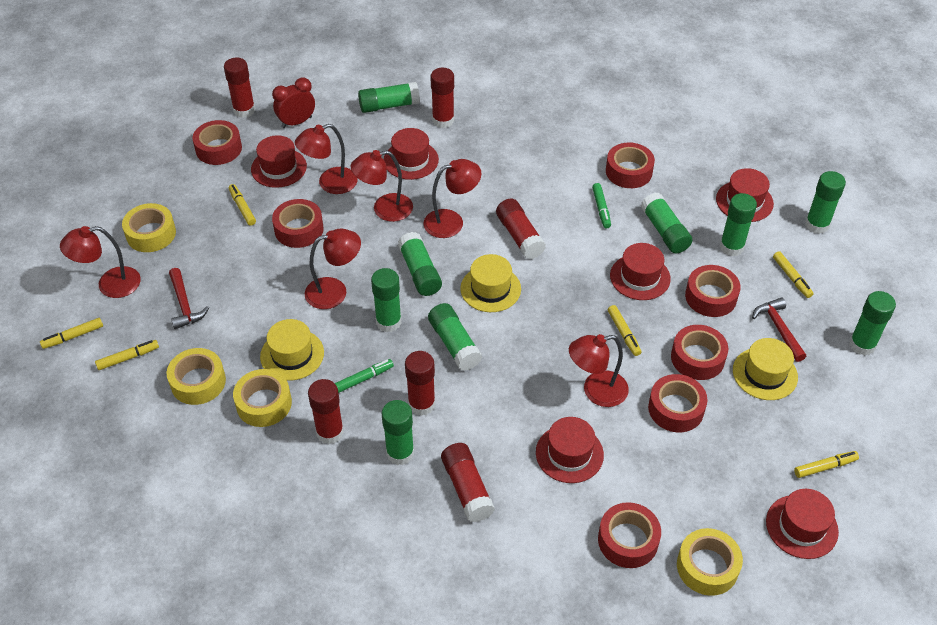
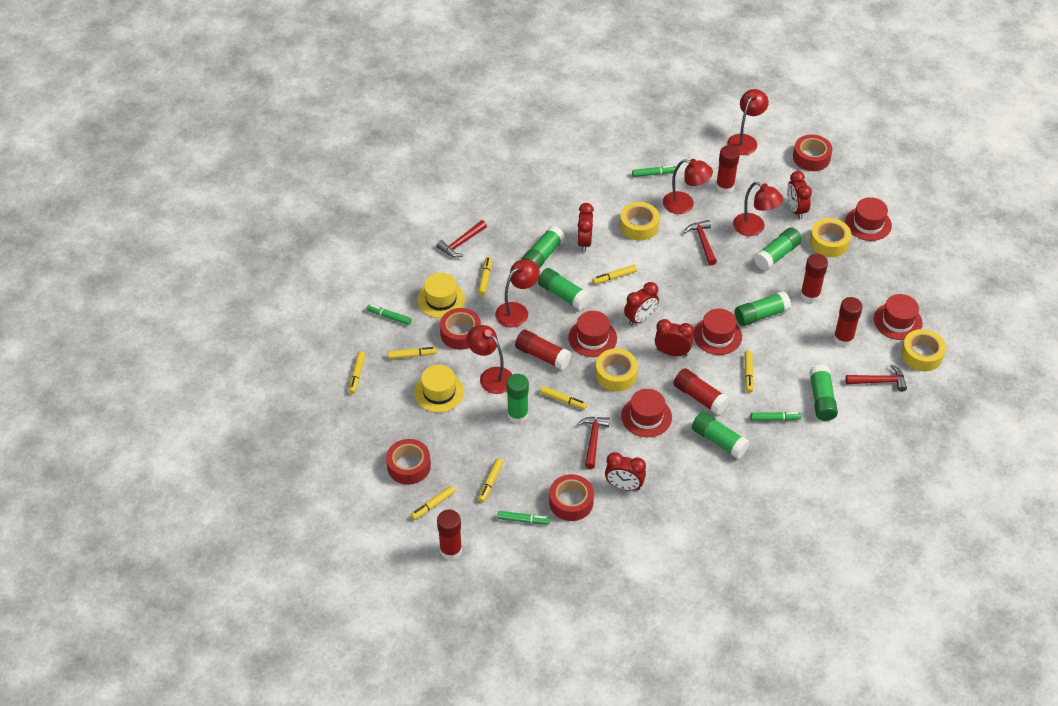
green glue stick: [358,82,420,113] [371,268,402,332] [382,400,414,465] [398,232,442,296] [428,303,482,371] [641,192,693,253] [720,193,757,256] [805,171,846,234] [849,291,896,356] = 9 -> [506,374,529,424] [521,226,565,268] [538,268,591,310] [691,412,750,459] [735,291,791,326] [754,227,802,270] [809,365,838,421] = 7
green marker: [335,359,394,393] [592,183,611,228] = 2 -> [366,304,411,325] [497,511,550,524] [632,165,676,177] [750,412,801,421] = 4
red clock: [272,78,315,128] = 1 -> [577,203,594,252] [605,452,646,491] [624,282,659,326] [655,319,694,356] [787,171,812,219] = 5
red hammer: [169,268,209,329] [752,298,806,362] = 2 -> [436,220,487,257] [577,417,610,469] [684,220,717,265] [846,364,907,392] = 4
red hat: [251,135,307,188] [384,128,439,180] [536,417,604,483] [610,243,671,300] [716,168,774,222] [766,489,839,559] = 6 -> [568,311,617,357] [621,389,672,437] [693,308,742,355] [845,197,892,241] [874,294,923,340] = 5
red lamp: [60,226,141,298] [295,124,358,194] [305,229,361,309] [350,150,413,222] [423,159,481,238] [569,334,629,407] = 6 -> [467,325,512,394] [495,259,540,328] [663,159,713,214] [727,89,769,155] [733,182,783,236] = 5
red tape: [192,120,242,165] [272,199,324,248] [598,502,661,568] [606,143,655,188] [648,374,707,432] [671,325,728,380] [685,265,741,317] = 7 -> [386,439,431,485] [440,308,481,350] [549,474,594,521] [793,135,832,171] = 4
yellow hat: [260,319,324,381] [460,254,521,312] [733,338,798,400] = 3 -> [414,364,464,413] [417,273,465,318] = 2
yellow marker: [40,318,103,349] [95,340,159,370] [229,184,256,226] [608,305,641,356] [773,251,814,298] [794,451,859,478] = 6 -> [349,352,365,394] [388,347,437,359] [411,486,455,520] [478,257,492,296] [478,458,503,503] [540,386,587,410] [592,265,637,284] [744,350,754,393] = 8

